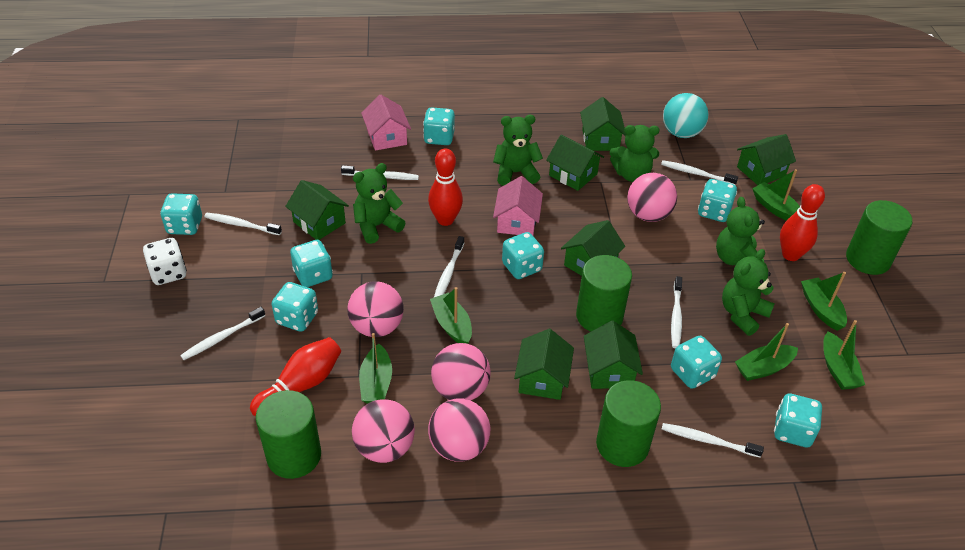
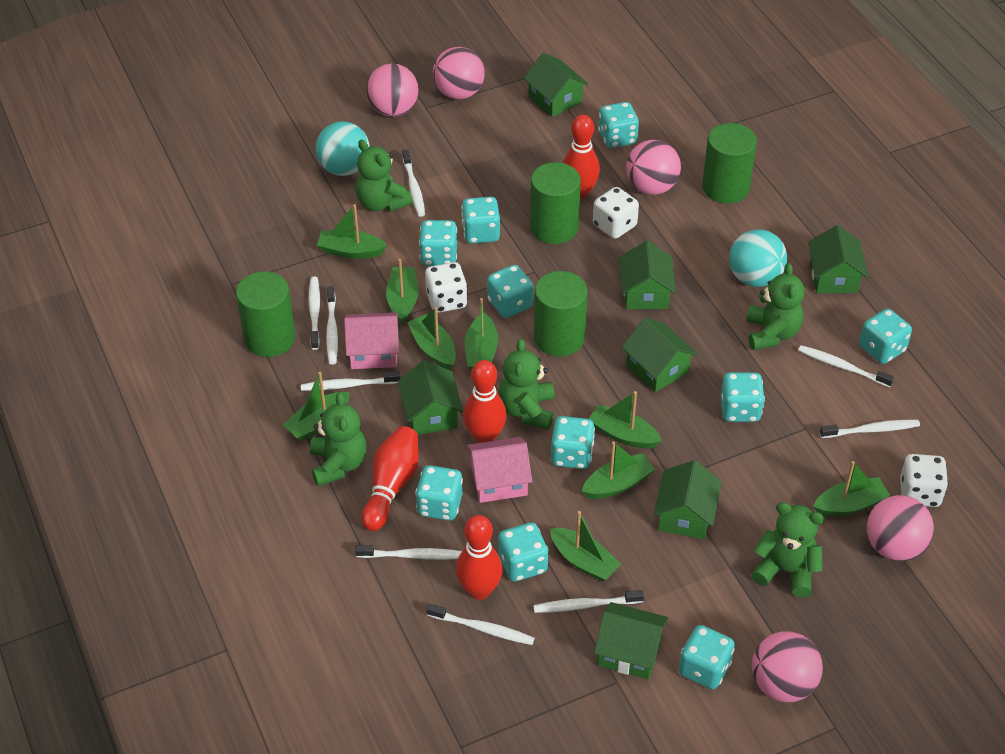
green boat: [359,333,392,404] [430,287,472,344] [735,323,798,381] [752,169,800,221] [801,272,847,331] [823,320,865,390] = 6 -> [283,372,350,441] [317,204,387,259] [386,259,419,324] [407,307,456,370] [465,298,498,370] [550,511,621,582] [582,442,655,499] [589,391,662,449] [813,461,890,516] = 9
red bowling pin: [250,337,341,417] [428,148,463,226] [780,184,825,261] = 3 -> [361,426,419,531] [456,515,503,600] [463,360,506,443] [563,115,600,199] = 4
turquoise ball: [663,93,709,138] = 1 -> [316,121,370,176] [729,229,787,287] = 2
turquoise dice: [160,193,202,235] [272,282,318,332] [290,240,333,287] [423,107,455,145] [502,232,544,279] [671,336,722,389] [698,179,737,222] [774,393,822,447] = 8 -> [415,465,463,521] [419,220,458,266] [461,197,500,244] [487,265,533,318] [498,522,548,581] [551,416,595,469] [598,102,639,148] [679,625,735,689] [721,372,765,422] [859,309,912,364] = 10
white dice: [143,238,187,285] = 1 -> [425,262,468,313] [593,187,639,239] [900,454,948,507] = 3
white toothbrush: [180,307,265,360] [204,213,282,235] [341,165,419,180] [434,236,464,297] [661,160,738,185] [662,423,764,458] [671,276,682,348] = 7 -> [301,371,401,391] [309,277,320,350] [326,286,338,364] [355,545,462,560] [402,149,425,217] [426,604,535,645] [533,590,644,613] [798,345,894,387] [820,420,920,438] = 9

